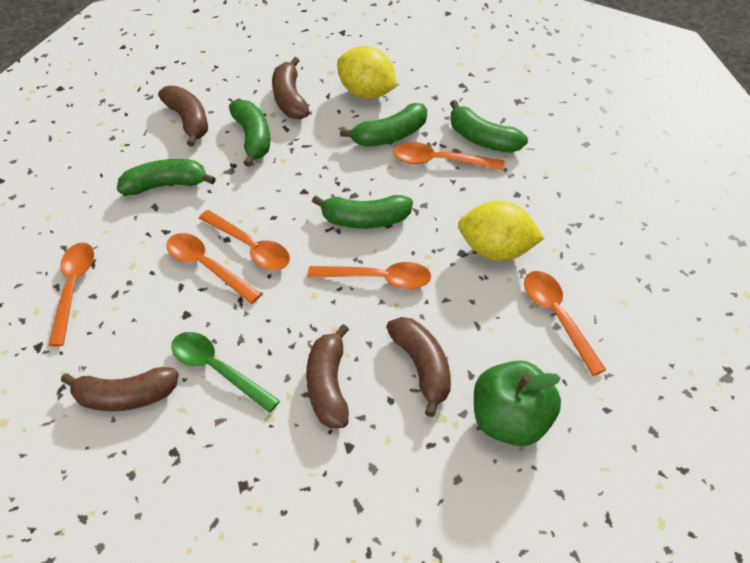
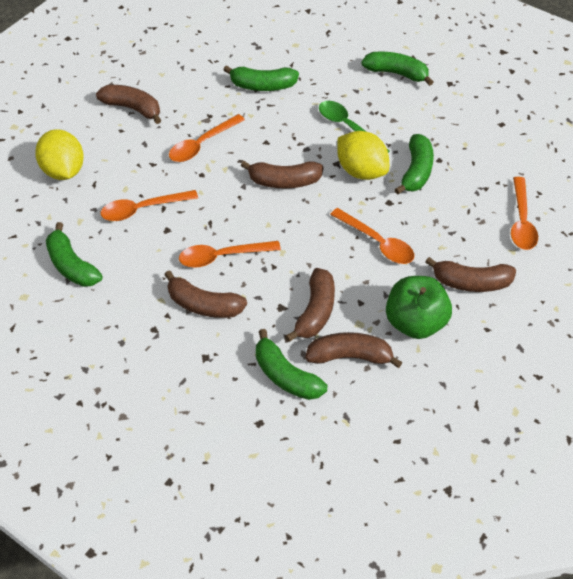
brown banana: [61,367,179,411] [158,86,208,147] [272,57,309,119] [306,324,349,428] [386,317,451,417] = 5 -> [96,85,161,124] [164,271,247,318] [241,161,324,188] [286,268,335,342] [305,332,402,368] [425,257,516,292] = 6
orange spoon: [48,243,94,346] [166,233,261,304] [199,210,290,270] [307,262,431,289] [393,142,505,170] [524,271,606,376] = 6 -> [101,190,198,221] [169,114,245,162] [179,241,281,268] [330,208,414,264] [511,177,538,250] = 5

